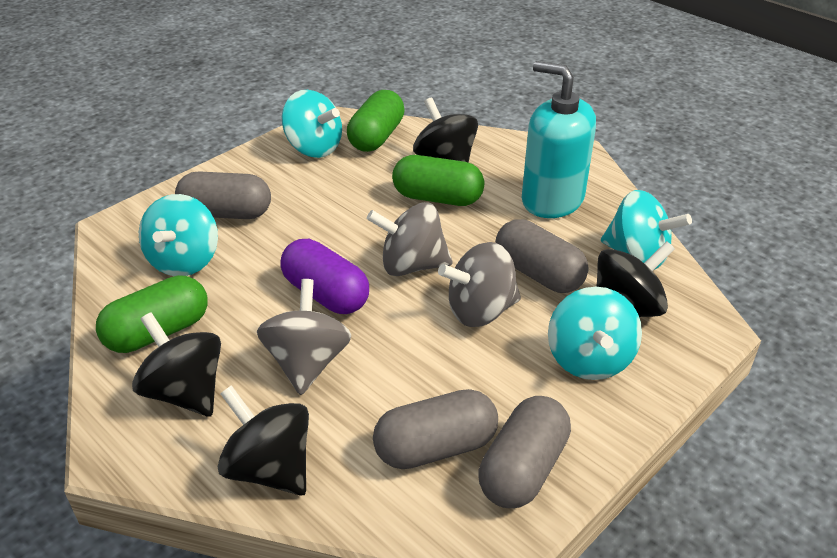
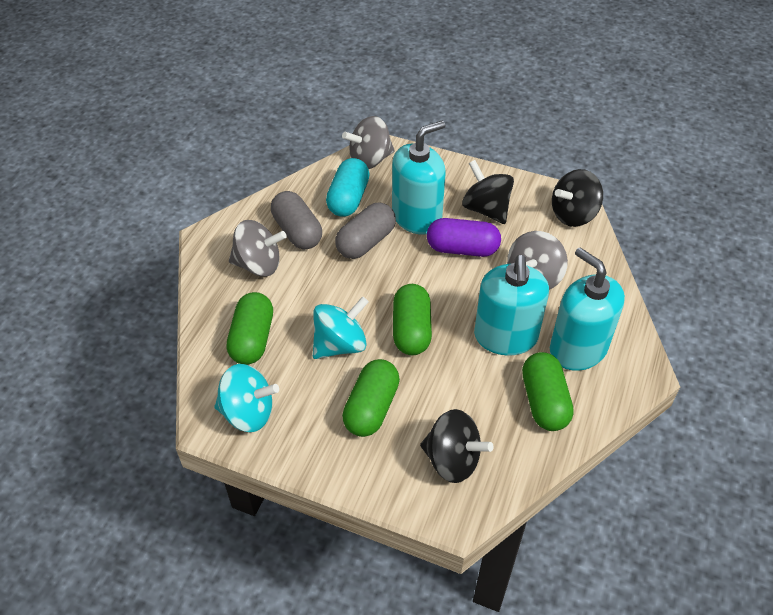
black spinning top: [132,312,221,417] [218,385,309,496] [413,98,478,163] [596,241,675,317] = 4 -> [420,409,494,483] [462,160,514,224] [552,169,603,227] = 3
green capsule: [96,275,208,353] [347,90,405,152] [392,155,484,206] = 3 -> [226,292,273,365] [342,359,400,437] [393,284,432,355] [522,352,574,431] = 4
grey capsule: [175,171,271,219] [373,389,498,469] [479,396,571,508] [496,219,589,293] = 4 -> [271,191,322,249] [335,202,396,259] = 2
turquoise capsule: none = 0 -> [326,158,370,217] = 1
turquoise soap dispenser: [522,61,596,218] = 1 -> [392,121,445,235] [474,255,549,356] [550,248,625,371] = 3
turquoise spinning top: [139,194,218,276] [282,90,342,158] [548,287,642,380] [601,190,692,270] = 4 -> [214,364,279,432] [313,296,369,359] = 2

